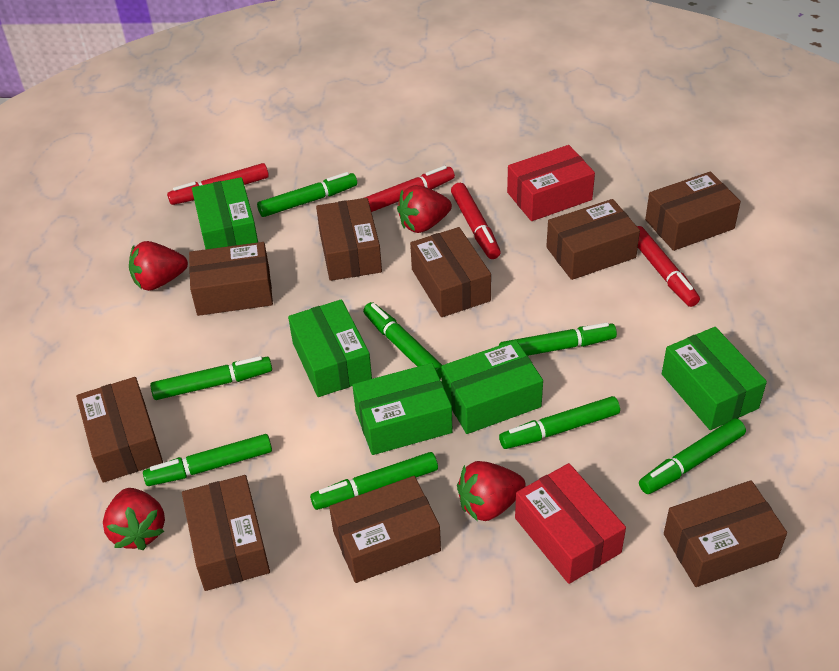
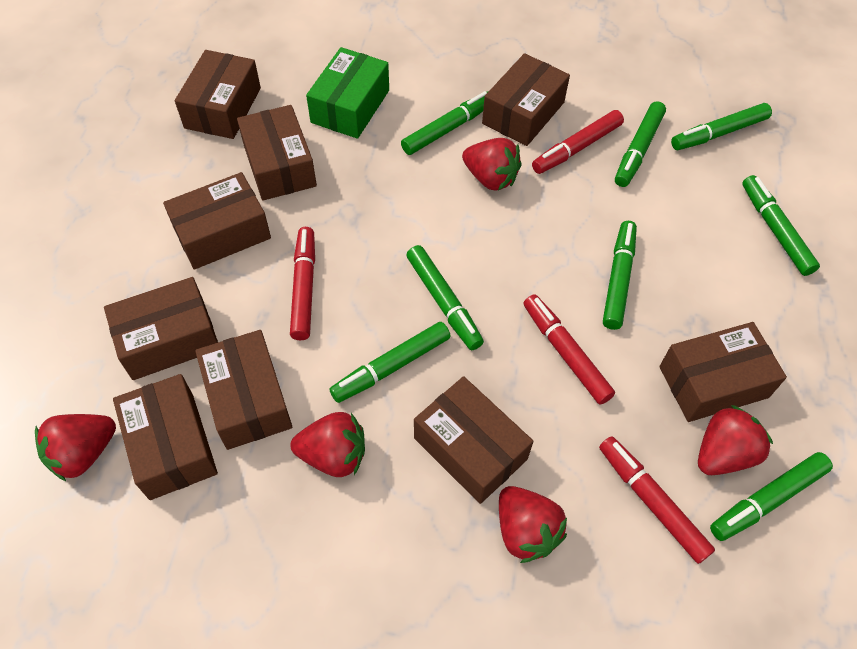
green box: [192,177,258,249] [288,299,372,397] [352,363,453,455] [441,340,543,434] [662,327,767,430] = 5 -> [306,47,389,139] = 1
red box: [507,145,595,221] [515,463,626,584] = 2 -> none = 0
red strawberry: [103,488,165,550] [129,241,188,291] [397,185,452,233] [457,461,526,522] = 4 -> [35,414,116,482] [291,412,365,477] [462,138,522,191] [499,486,567,563] [698,405,773,475] = 5

